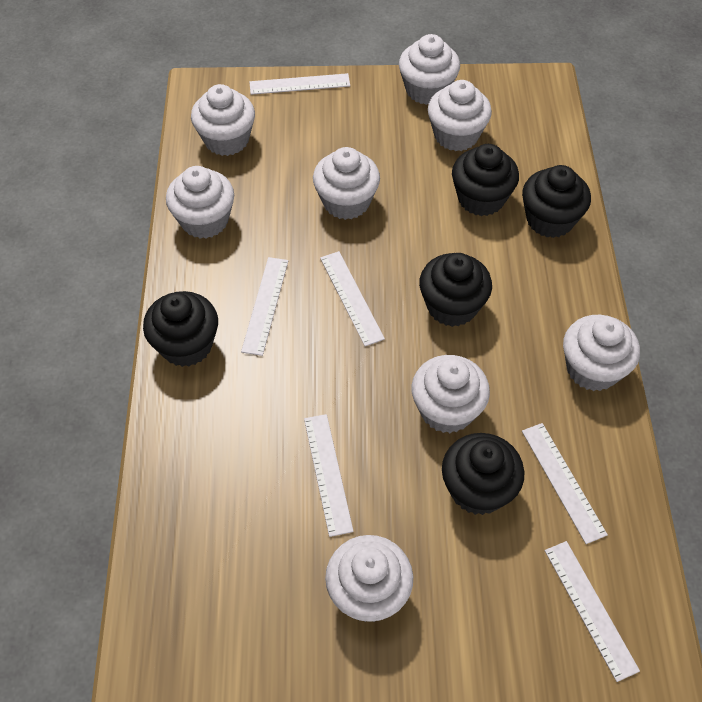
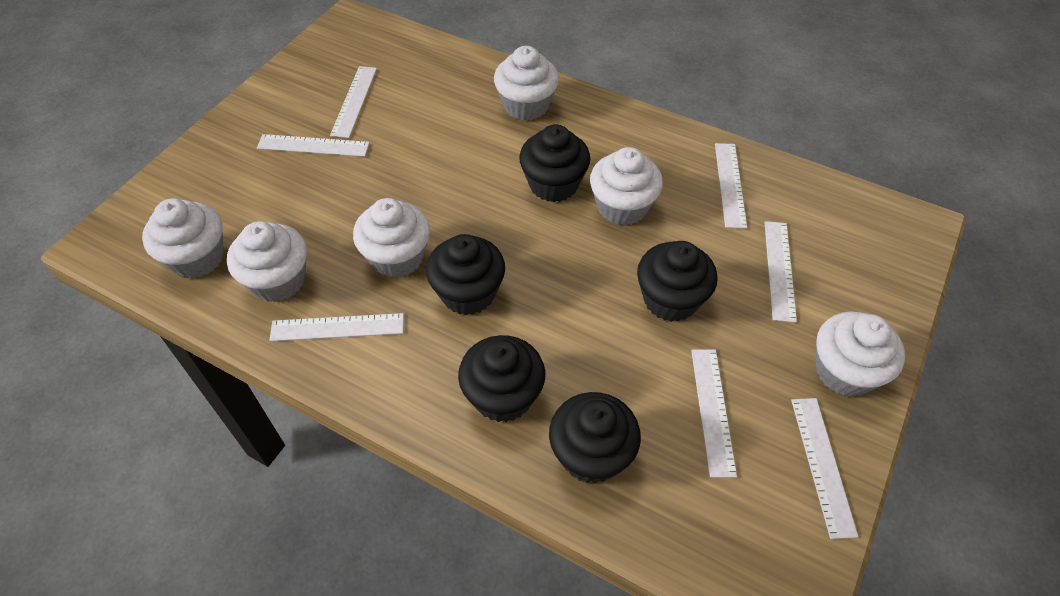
white cupcake: [166,166,234,239] [191,84,255,156] [313,147,380,220] [325,535,413,622] [399,34,460,105] [411,355,490,433] [428,80,492,151] [563,315,640,391] = 8 -> [142,198,224,278] [227,221,307,302] [353,198,430,278] [494,46,559,121] [590,147,663,226] [816,311,905,397] = 6
white ruler: [241,257,288,356] [249,73,350,95] [304,414,354,537] [320,251,385,346] [522,423,608,544] [545,541,640,682] = 6 -> [257,134,370,157] [269,313,404,341] [330,66,377,138] [691,349,737,478] [715,143,747,229] [764,221,797,323] [791,398,859,539] = 7

